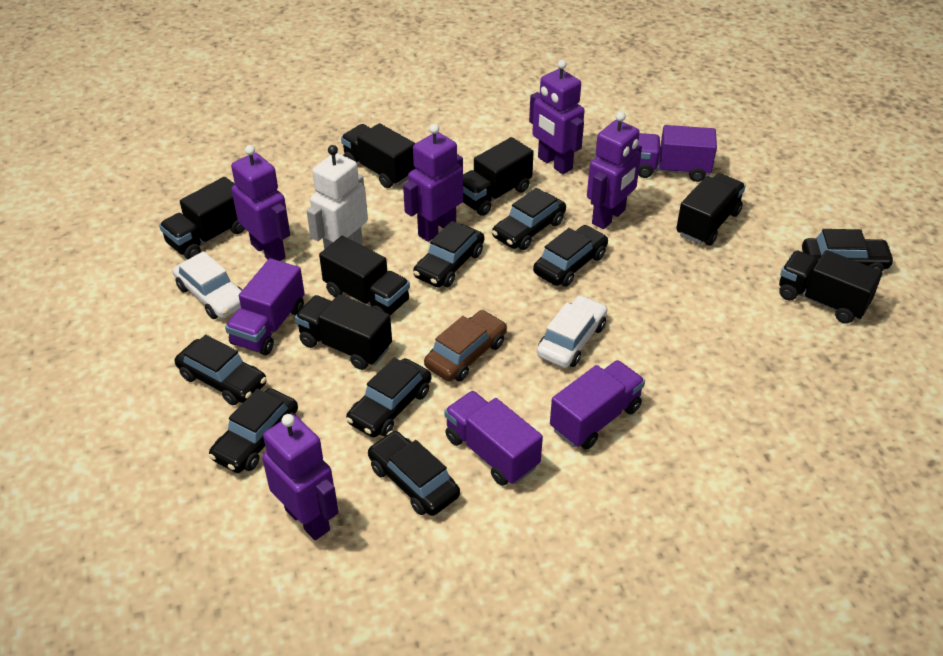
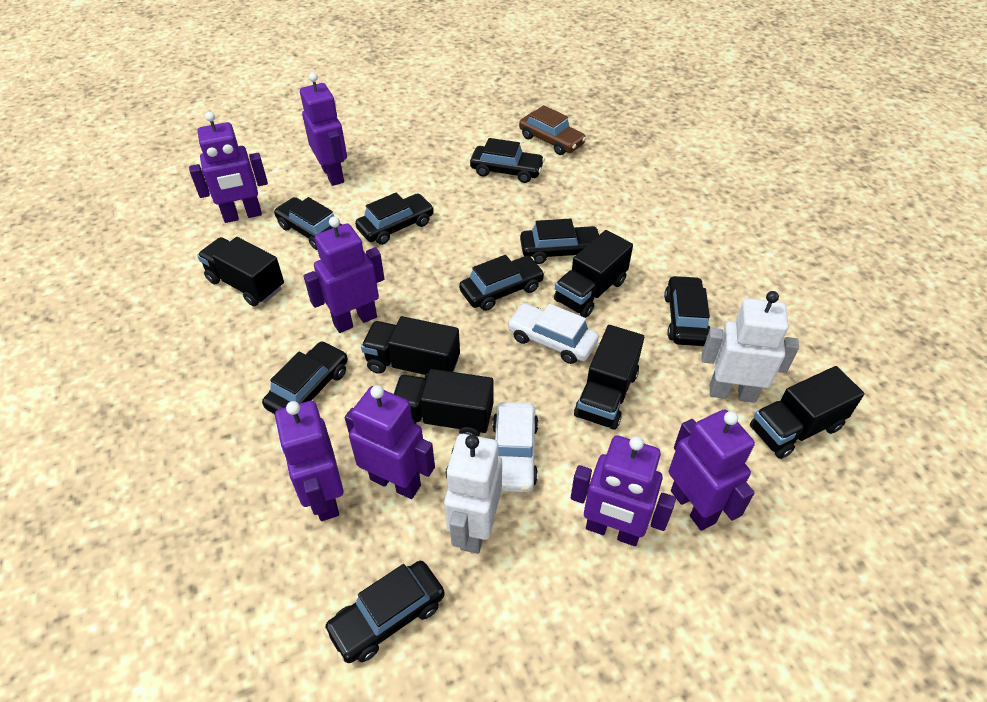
black truck: [159,177,245,259] [295,294,392,370] [319,236,410,315] [341,123,416,188] [463,137,534,216] [676,173,746,245] [779,250,882,324] = 7 -> [197,237,284,306] [361,316,460,379] [394,369,494,437] [554,230,633,318] [574,325,644,430] [750,366,864,459] = 6
purple robot: [231,145,290,261] [262,414,339,540] [403,124,463,242] [529,60,585,174] [587,111,642,229] = 5 -> [189,112,268,223] [275,401,344,521] [300,73,347,186] [304,216,384,333] [345,385,435,499] [571,435,676,546] [669,409,755,531] = 7
purple truck: [225,258,305,355] [444,391,543,486] [550,360,645,450] [638,125,717,182] = 4 -> none = 0
white robot: [307,145,368,249] = 1 -> [444,434,502,554] [702,291,799,403] = 2

